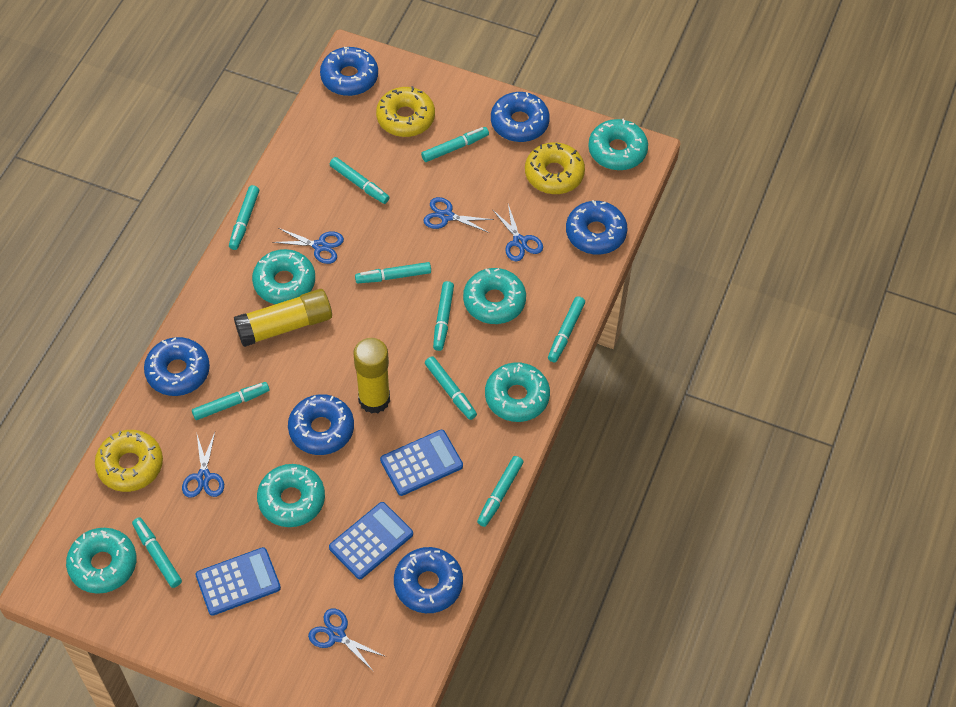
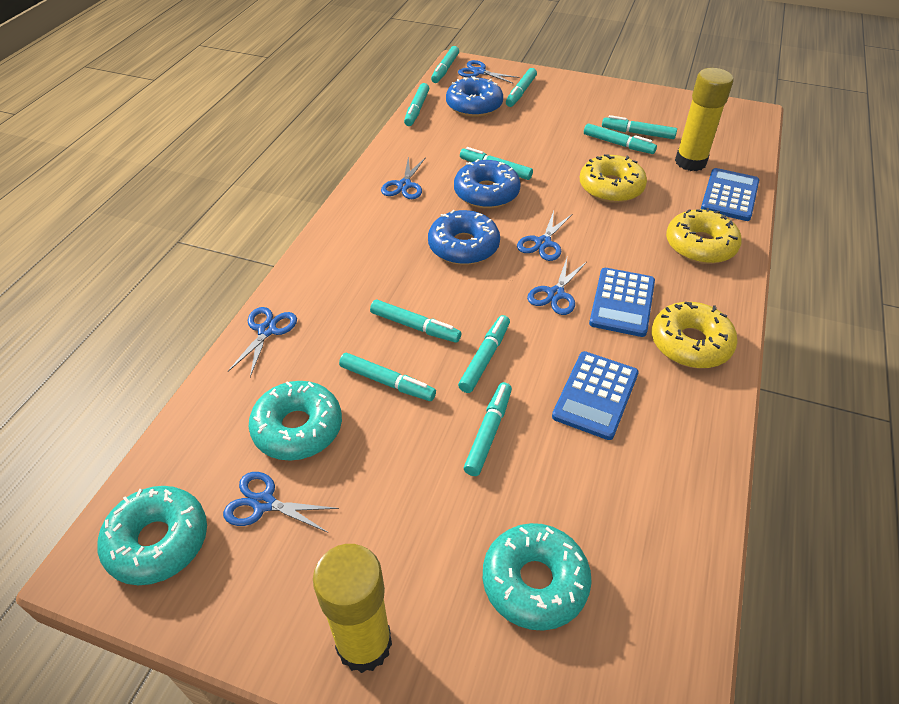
blue donut: [144,337,210,396] [288,394,354,455] [320,47,378,96] [394,547,463,613] [491,92,550,142] [566,200,627,255] = 6 -> [428,210,500,265] [446,76,503,117] [454,159,521,208] = 3
blue scissors: [182,432,224,498] [272,228,344,264] [308,608,386,672] [423,197,494,233] [492,205,543,261] = 5 -> [223,472,339,533] [228,307,297,377] [381,156,426,199] [458,60,520,84] [517,211,572,261] [527,258,587,315] = 6
turquoise donut: [66,528,136,594] [252,249,315,304] [257,464,325,527] [463,268,526,324] [485,362,550,422] [588,119,648,170] = 6 -> [97,486,207,585] [249,381,342,461] [483,523,592,631] = 3

